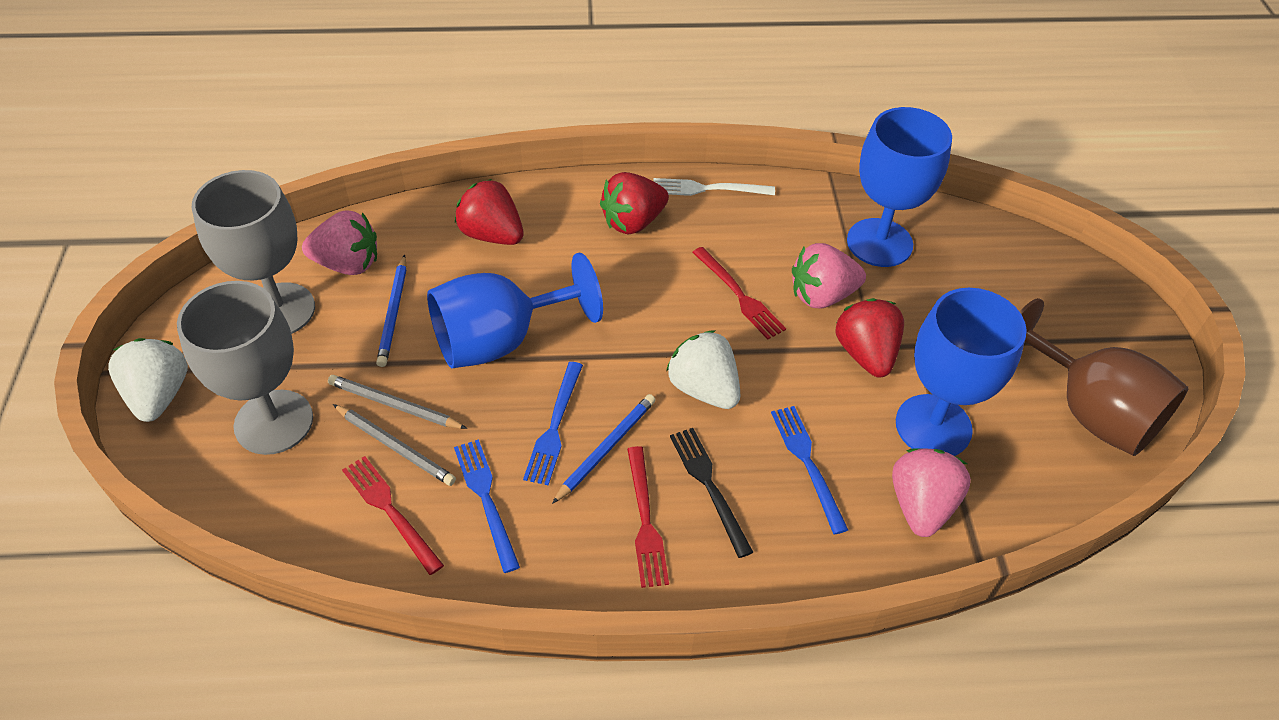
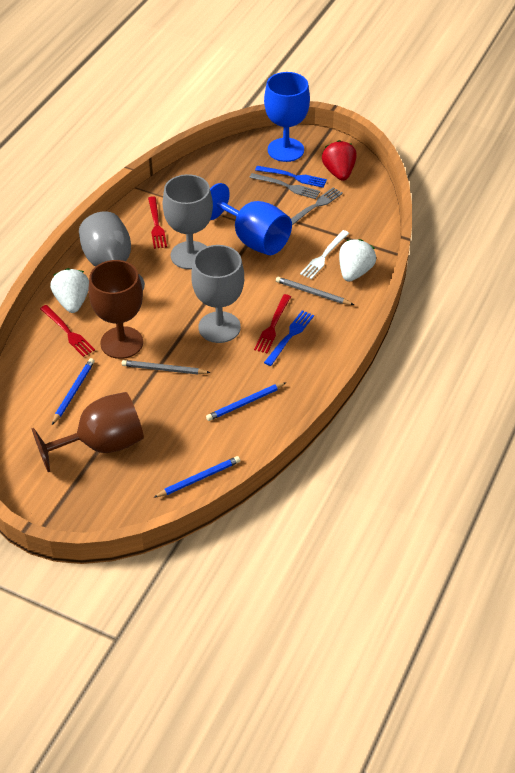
black fork: [670,428,753,558] = 1 -> none = 0
blue fork: [454,439,520,573] [523,362,583,485] [771,406,848,534] = 3 -> [255,166,327,188] [264,310,314,366] = 2
blue goblet: [427,253,603,369] [847,107,952,267] [896,288,1027,456] = 3 -> [210,183,292,255] [264,72,310,162] = 2
blue pencil: [376,254,407,367] [552,394,655,504] = 2 -> [52,358,95,425] [153,456,240,498] [206,382,287,421] = 3
brown goblet: [1019,298,1189,456] = 1 -> [32,392,144,472] [88,260,143,359] = 2
grey fork: none = 0 -> [249,173,320,199] [291,187,343,225] = 2
grey goblet: [177,281,313,455] [192,170,315,334] = 2 -> [79,211,145,289] [163,174,213,269] [191,245,244,343] = 3
pink strawberry: [302,211,377,275] [792,243,866,308] [892,448,971,537] = 3 -> none = 0
red strawberry: [455,179,524,245] [600,172,669,235] [835,298,904,377] = 3 -> [322,140,357,181] = 1

